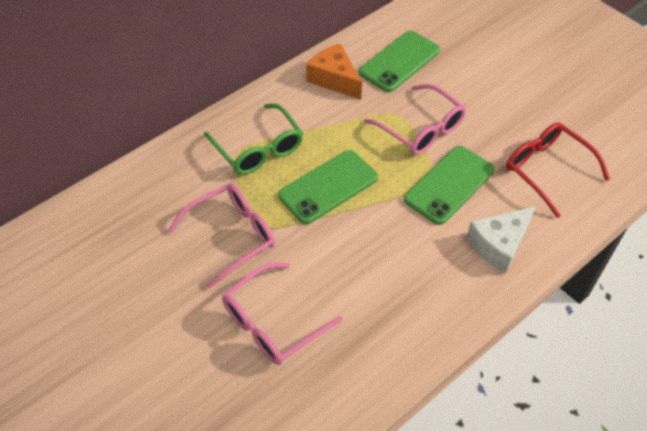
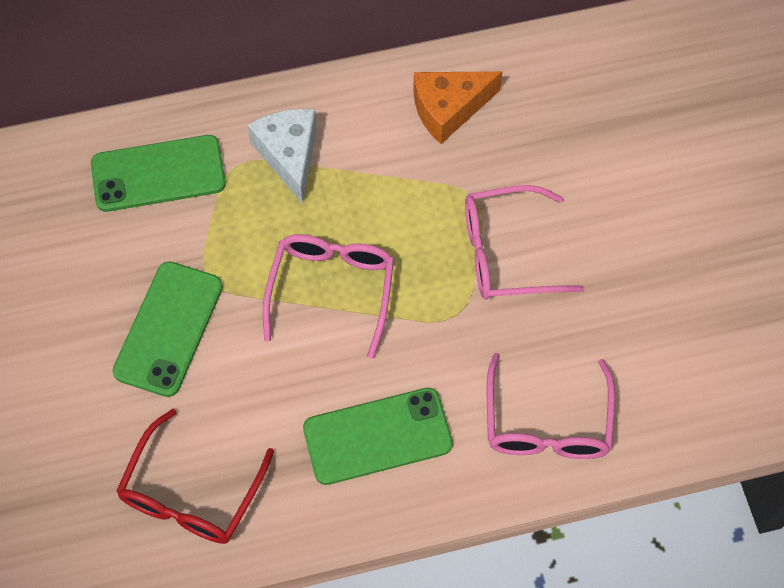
green glasses: [204,103,303,175] = 1 -> none = 0

